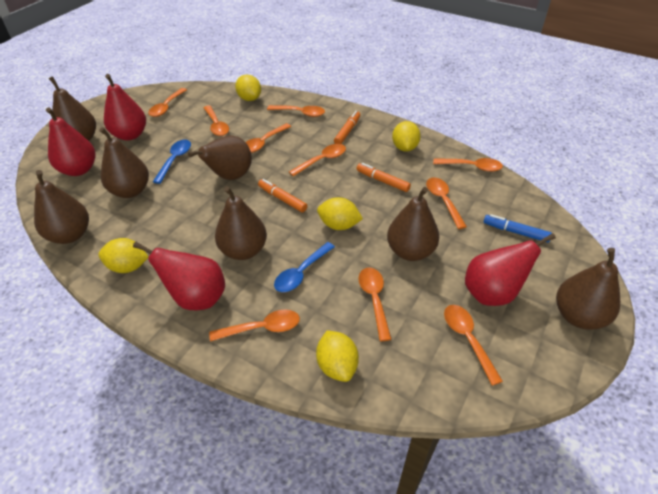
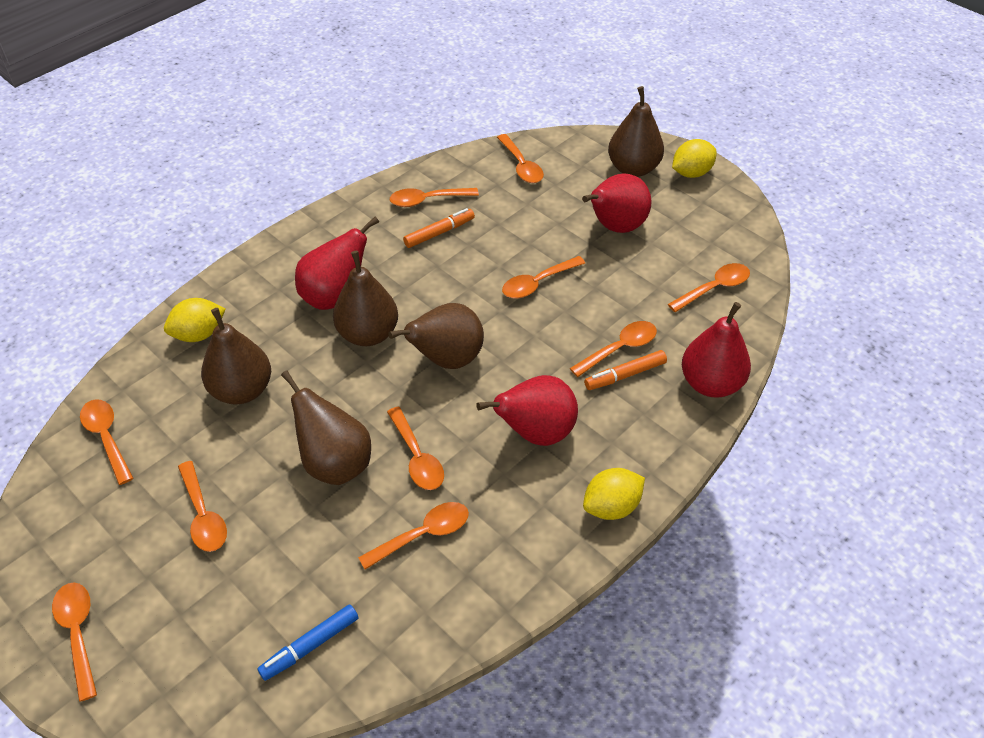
blue spoon: [153,140,191,184] [274,242,335,292] = 2 -> none = 0
brown pear: [34,170,89,244] [48,76,96,141] [99,127,149,198] [188,135,252,180] [215,186,267,260] [387,187,439,261] [556,248,620,330] = 7 -> [201,308,271,405] [281,370,371,485] [333,251,398,346] [388,303,484,369] [608,86,664,177] = 5
orange marker: [258,179,307,212] [334,111,360,144] [356,163,411,192] = 3 -> [403,208,475,248] [584,350,667,390] = 2
yellow lemon: [98,238,148,273] [235,74,261,101] [316,331,359,382] [317,197,363,230] [392,121,421,152] = 5 -> [164,298,226,342] [583,468,645,520] [672,139,717,178] = 3

